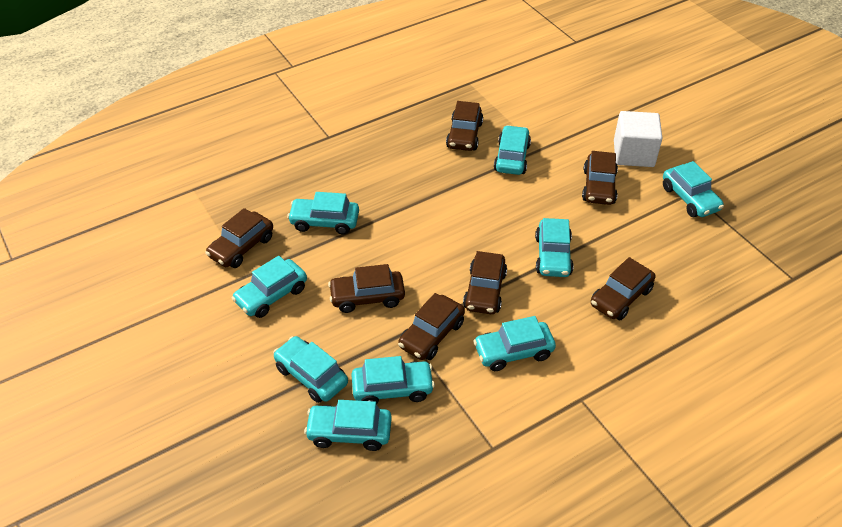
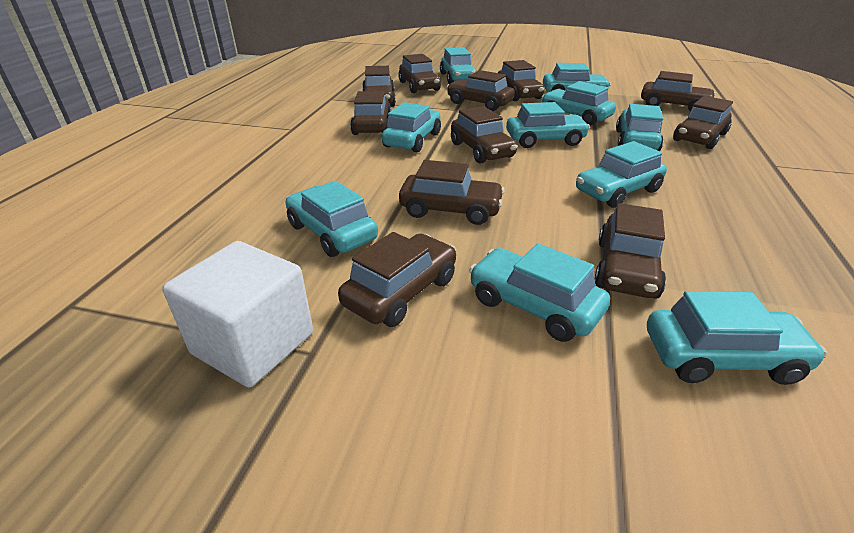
brown car: [205,208,273,268] [328,264,405,313] [398,293,465,360] [446,101,483,151] [463,251,507,314] [582,151,618,205] [591,257,656,320] = 7 -> [338,232,456,327] [350,91,392,135] [362,66,396,107] [398,54,441,93] [399,160,505,225] [447,70,515,111] [451,106,517,164] [498,60,544,101] [595,203,666,299] [641,71,716,111] [673,96,733,149] = 11
turquoise car: [232,256,307,318] [273,336,348,403] [287,192,359,235] [304,400,392,451] [351,356,435,404] [473,316,556,371] [494,125,531,175] [535,218,573,277] [663,161,724,217] = 9 -> [286,181,378,257] [382,102,441,152] [440,47,477,84] [469,243,610,342] [506,102,590,148] [542,81,616,126] [543,63,611,92] [576,141,667,208] [616,104,663,151] [647,291,827,385] = 10

